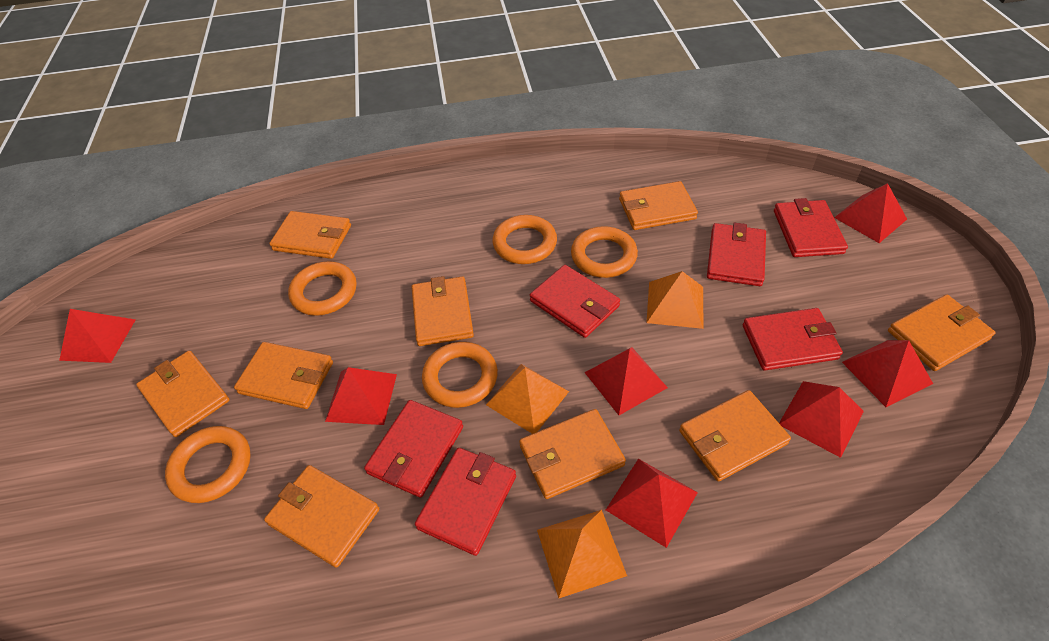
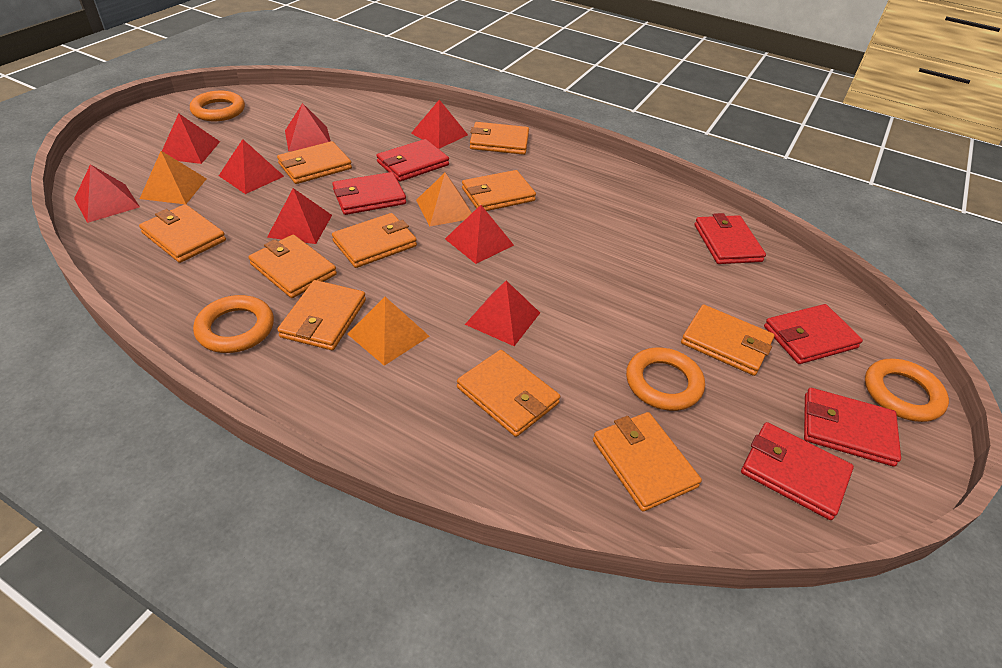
orange ring: [165,426,251,503] [288,261,356,316] [422,342,498,408] [492,215,557,264] [571,226,638,278] = 5 -> [190,91,245,121] [193,295,274,353] [626,347,705,411] [865,359,949,422] = 4
orange wallet: [136,351,230,437] [234,342,333,409] [264,465,379,568] [269,211,351,259] [412,276,474,346] [519,409,626,499] [619,181,698,230] [679,390,791,482] [888,294,995,371] = 9 -> [139,204,226,263] [249,235,337,298] [277,141,352,184] [277,280,366,350] [332,213,417,268] [457,350,560,437] [462,170,536,211] [470,122,529,155] [593,412,702,512] [681,305,775,376] = 10
red pyramid: [59,309,136,363] [325,367,397,425] [584,347,668,415] [606,459,698,548] [779,381,864,458] [834,183,907,243] [842,340,933,407] = 7 -> [74,164,140,223] [162,113,220,164] [219,139,284,194] [267,188,332,244] [285,103,331,152] [411,100,468,149] [445,205,514,264] [465,281,540,346] = 8

